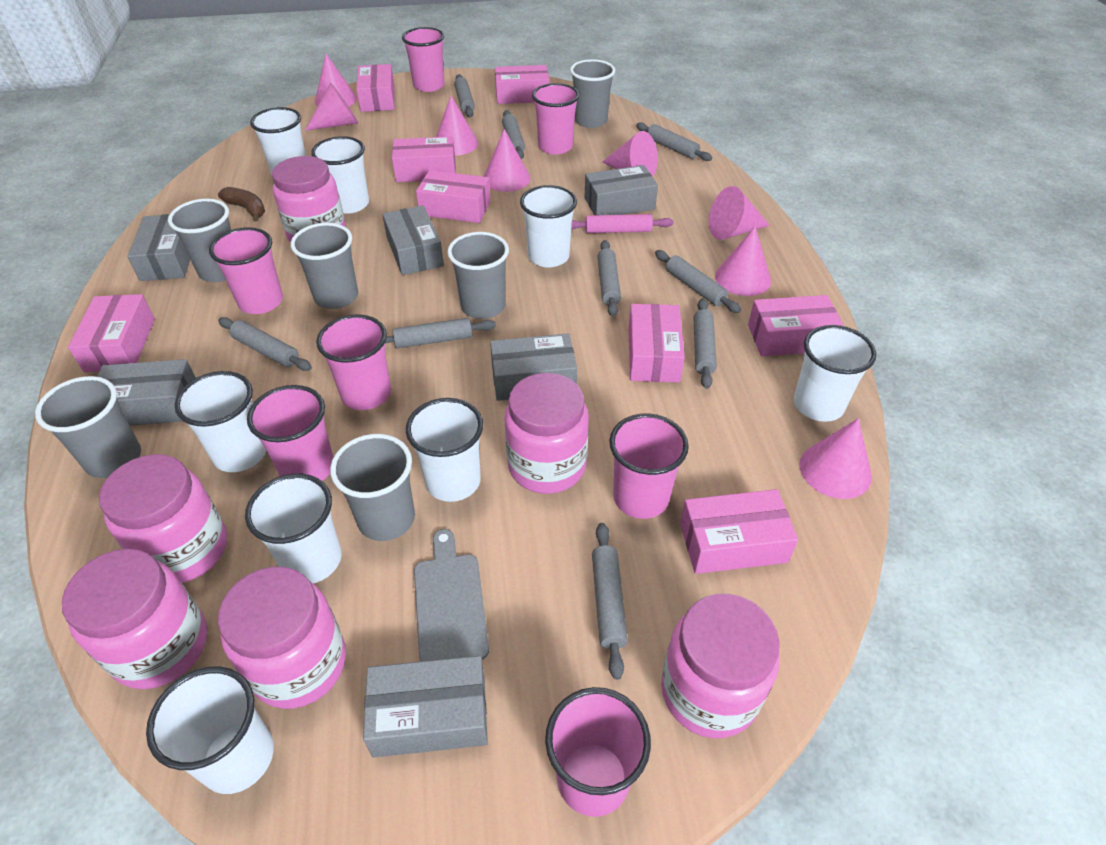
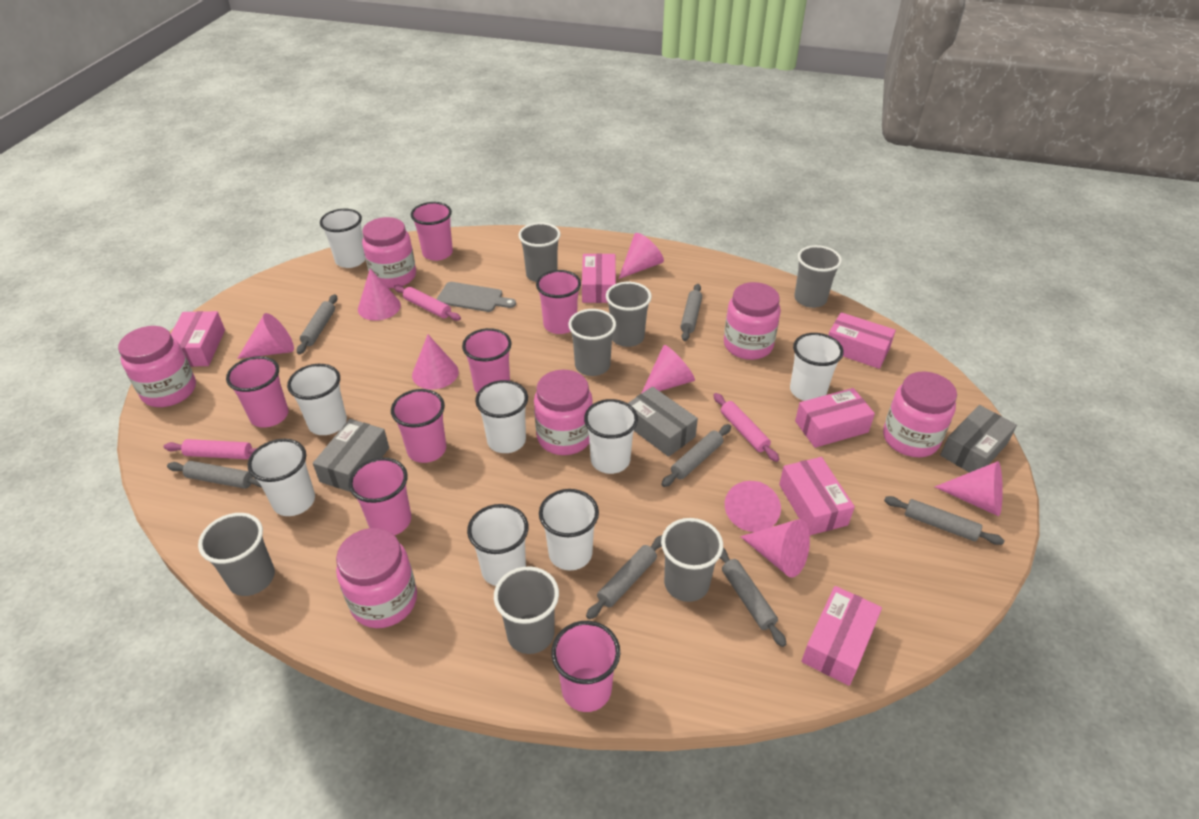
brown banana: [218,187,265,221] = 1 -> none = 0
grey box: [97,359,196,426] [128,214,190,281] [363,656,488,758] [382,205,444,275] [490,333,577,401] [584,165,658,215] = 6 -> [313,419,389,492] [628,387,698,457] [940,405,1017,473] = 3
grey cup: [35,376,141,478] [168,199,231,282] [291,223,358,309] [330,434,415,541] [447,232,509,319] [570,59,615,128] = 6 -> [198,513,275,596] [494,566,559,654] [518,222,561,282] [568,309,616,376] [606,282,652,347] [661,518,723,602] [794,245,842,308] = 7
grey rolling pin: [218,317,312,371] [385,318,496,348] [454,74,475,117] [502,110,525,159] [592,523,628,680] [597,240,621,317] [636,122,712,161] [655,250,741,313] [694,299,717,389] = 9 -> [167,461,262,489] [297,294,337,354] [586,535,662,619] [661,424,731,487] [680,284,702,341] [720,547,786,647] [884,496,1005,545] = 7
pink box: [68,294,155,372] [356,64,395,112] [392,136,456,182] [416,170,491,223] [495,65,549,104] [628,304,685,382] [680,489,798,574] [748,295,844,356] = 8 -> [171,311,225,367] [582,253,616,303] [779,457,855,535] [795,388,875,448] [802,586,882,686] [829,312,896,369] = 6
pink rolling pin: [571,214,673,233] = 1 -> [164,439,257,459] [394,285,461,321] [713,393,779,462] = 3

